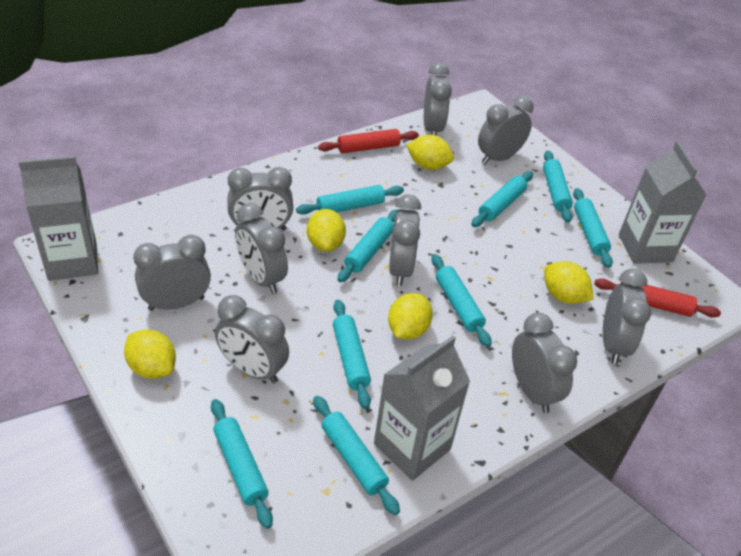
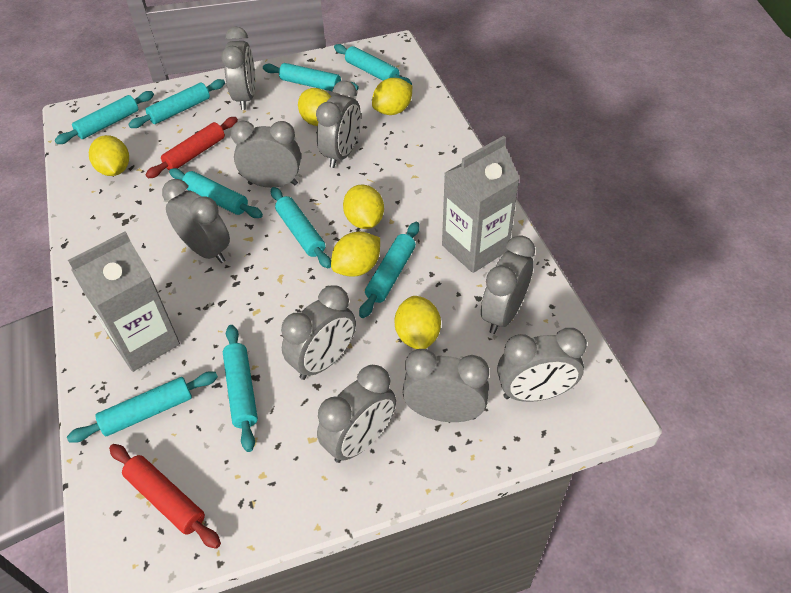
grey carton: [18,156,98,281] [374,336,470,481] [619,141,706,264] = 3 -> [68,231,180,372] [442,136,520,273] = 2
yellow lemon: [124,329,176,379] [307,209,346,252] [388,293,433,340] [406,135,454,170] [544,261,594,304] = 5 -> [89,135,129,176] [298,88,331,126] [331,231,380,277] [343,184,384,229] [372,78,412,115] [395,296,441,349] = 6

